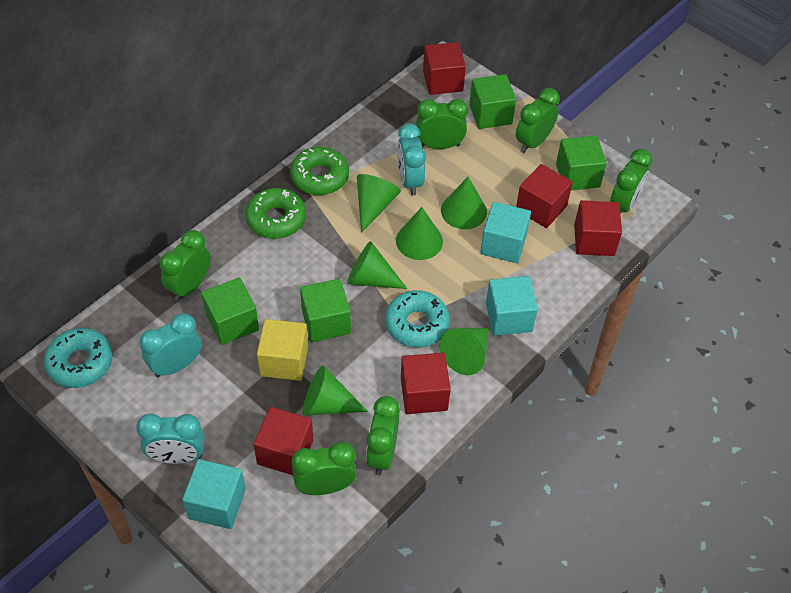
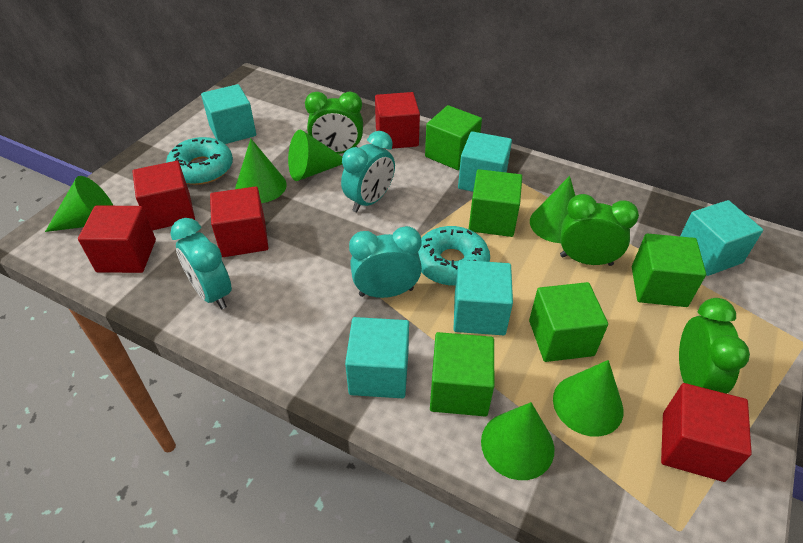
green clock: [160,230,211,301] [292,442,357,495] [366,396,400,475] [416,99,468,149] [516,88,560,153] [610,149,652,213] = 6 -> [305,91,363,154] [560,194,639,266] [679,298,750,394] = 3
green cube: [201,278,259,345] [300,279,351,342] [469,74,516,129] [556,136,607,190] = 4 -> [425,105,482,170] [430,332,494,417] [469,169,522,237] [529,282,608,362] [632,233,706,307] = 5
green donut: [245,188,306,239] [290,147,349,195] = 2 -> none = 0
turquoise cube: [182,459,246,529] [480,202,531,263] [486,276,538,336] = 3 -> [201,84,256,144] [345,317,409,398] [453,260,513,335] [458,131,512,192] [680,200,763,276] = 5
yellow cube: [257,319,308,381] = 1 -> none = 0

